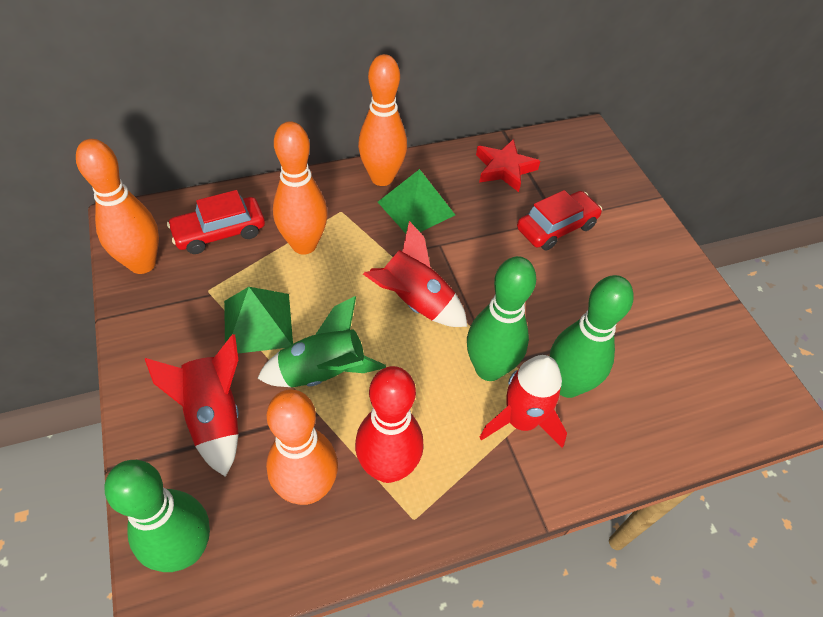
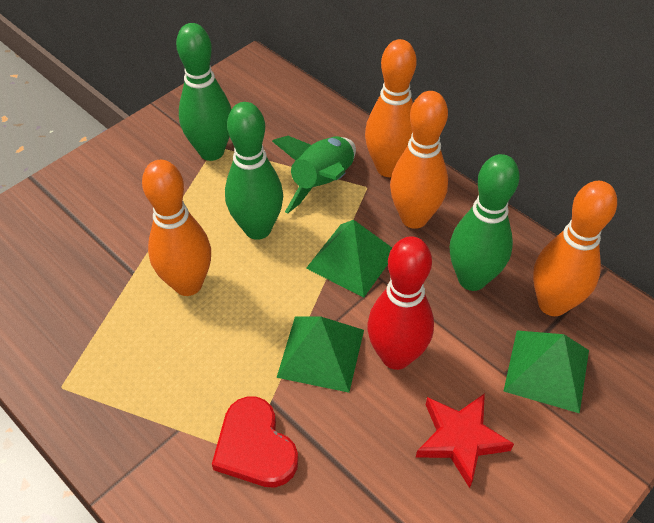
green pyramid: [224,287,293,354] [378,169,455,234] = 2 -> [277,316,364,393] [306,220,392,298] [504,330,589,413] = 3
red car: [167,190,265,254] [517,190,602,251] = 2 -> none = 0
red heart: none = 0 -> [212,396,298,488] = 1
red rocket: [145,334,239,477] [363,221,467,327] [479,355,567,448] = 3 -> none = 0

